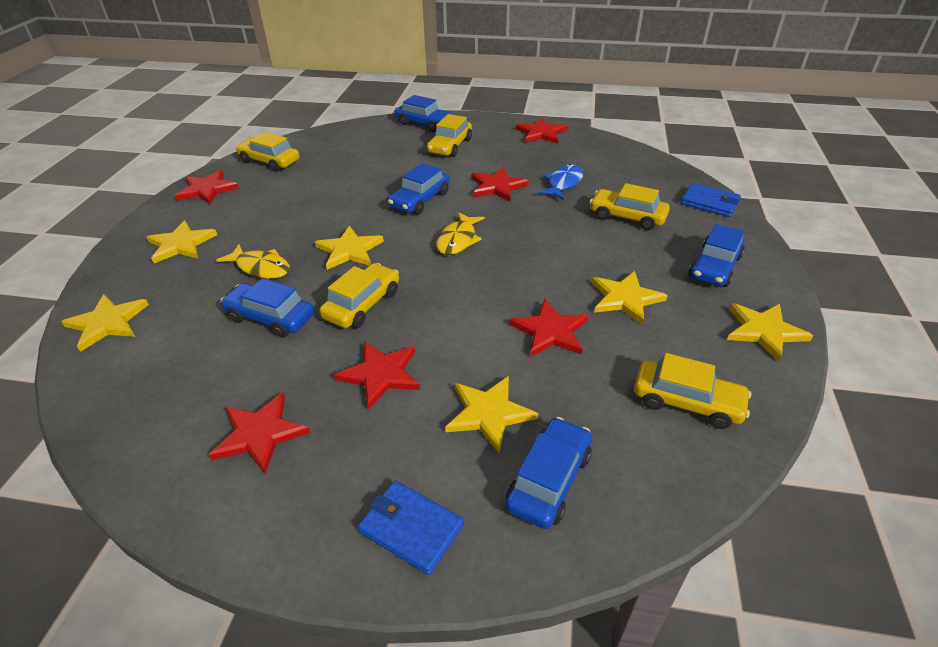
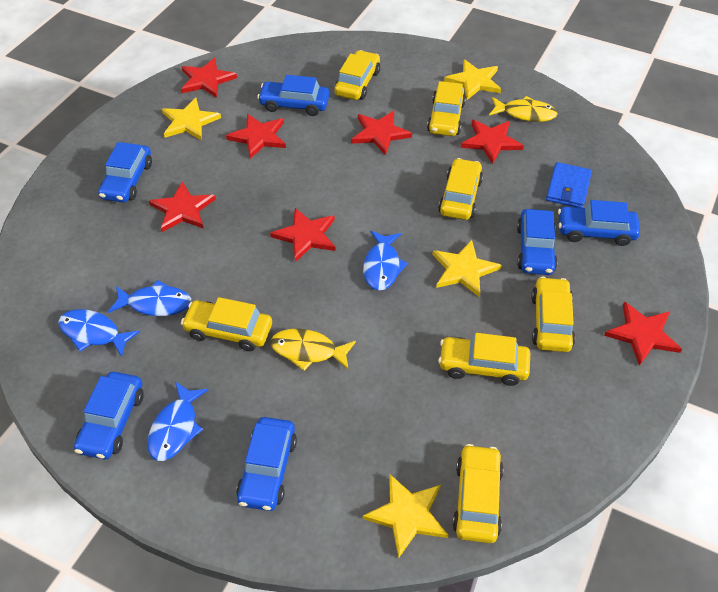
blue car: [221,278,314,338] [388,163,450,215] [395,95,453,132] [505,417,592,529] [689,224,745,287] = 5 -> [74,372,144,459] [98,142,152,202] [236,417,297,511] [257,75,330,116] [517,209,558,275] [558,200,640,246] = 6
blue fish: [538,164,583,200] = 1 -> [58,309,140,357] [108,280,192,316] [147,382,208,461] [363,231,408,291] = 4
blue wallet: [358,481,464,575] [681,183,741,217] = 2 -> [546,162,592,208] = 1
red star: [175,170,239,205] [209,392,310,474] [334,342,420,410] [471,167,529,201] [509,299,589,357] [516,117,567,144] = 6 -> [149,182,216,232] [181,58,237,98] [226,114,286,159] [270,208,336,262] [351,111,412,156] [461,120,524,164] [604,302,682,366] = 7
yellow car: [236,132,300,172] [319,263,399,328] [427,114,472,157] [590,183,670,230] [634,353,751,429] = 5 -> [181,297,272,351] [334,50,380,100] [427,81,466,136] [438,158,483,220] [438,333,530,386] [452,444,504,543] [531,277,575,352] = 7
yellow star: [61,294,149,352] [146,220,217,263] [315,226,384,270] [445,376,538,453] [591,271,668,325] [727,303,813,362] = 6 -> [162,98,221,141] [363,474,449,558] [432,240,501,297] [444,60,501,100] = 4

